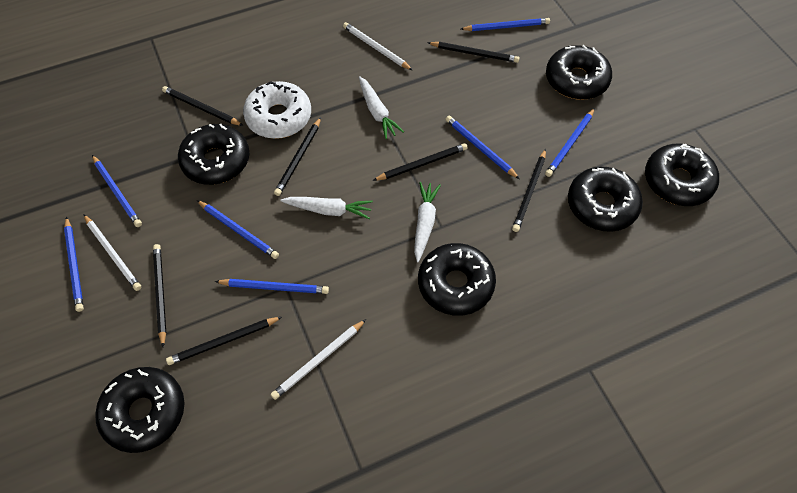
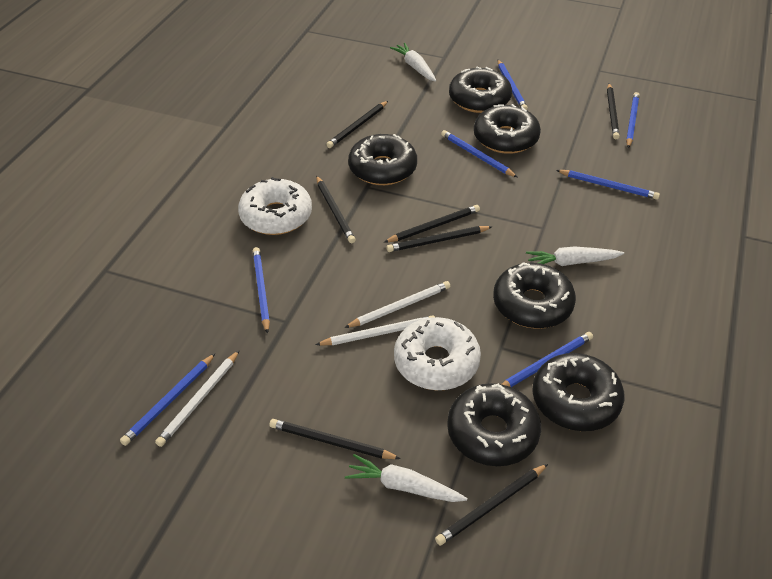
white donut: [243,81,311,139] = 1 -> [238,177,312,235] [394,317,481,390] = 2

